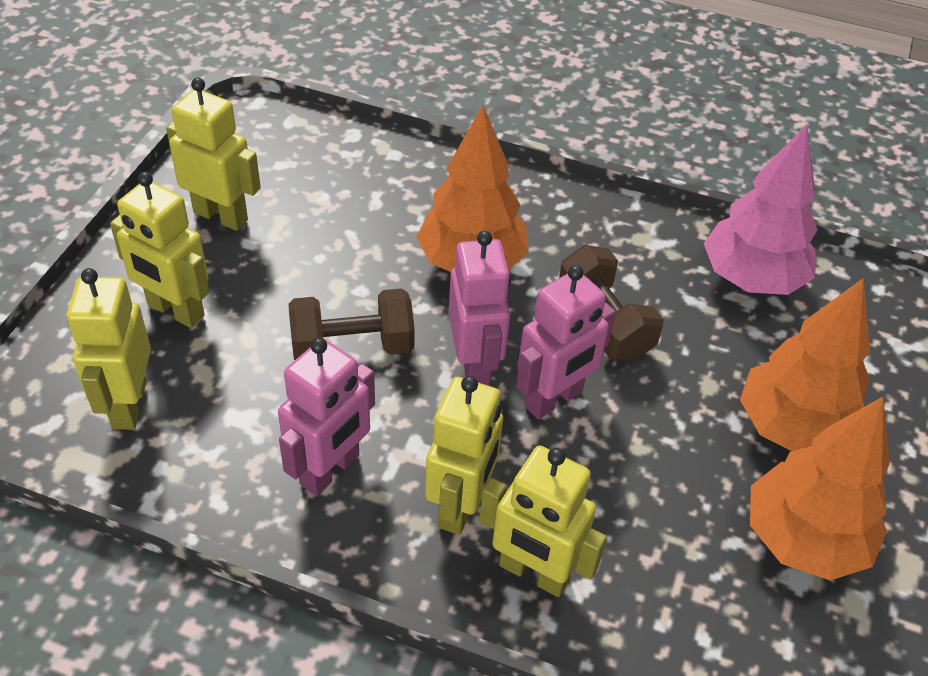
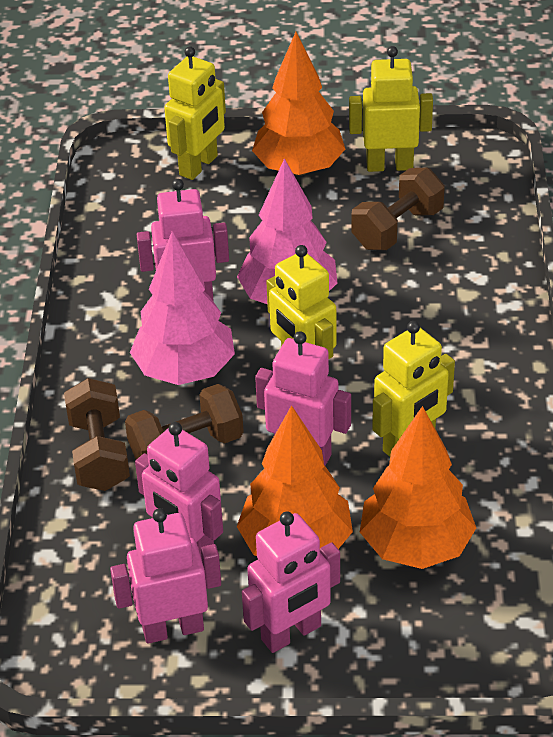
brown dumbbell: [289,288,415,360] [559,245,664,361] = 2 -> [64,378,130,491] [125,384,244,460] [351,167,445,250] = 3
pink robot: [278,337,375,496] [449,231,511,386] [516,265,616,419] = 3 -> [110,508,221,644] [135,422,223,559] [137,179,229,301] [242,512,340,653] [255,331,351,466] = 5
pink tree: [704,124,817,295] = 1 -> [130,231,235,385] [237,158,337,304] = 2
yellow robot: [66,268,151,430] [110,172,209,328] [166,78,261,231] [425,376,503,535] [479,446,607,597] = 5 -> [164,46,226,180] [266,245,337,359] [349,46,433,172] [372,321,455,457] = 4

